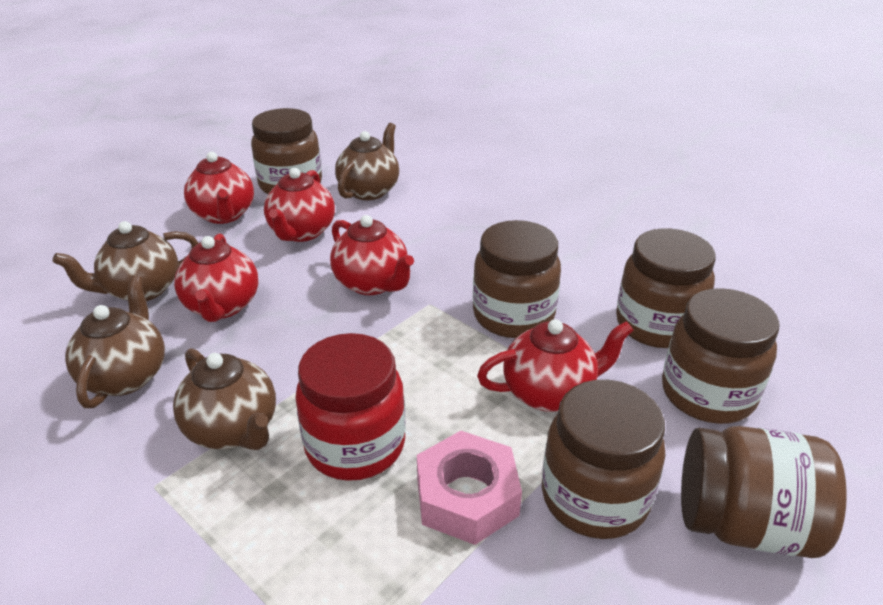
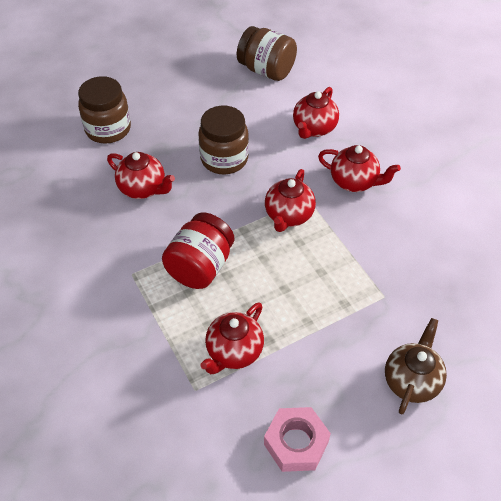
brown jar: [251,108,322,194] [473,220,561,338] [542,380,666,539] [616,228,716,348] [662,288,780,424] [681,426,847,558] = 6 -> [78,76,131,144] [198,106,249,174] [237,26,297,81] = 3
brown teapot: [53,221,198,301] [65,276,165,408] [173,348,276,450] [335,123,399,200] = 4 -> [385,318,447,415] = 1

